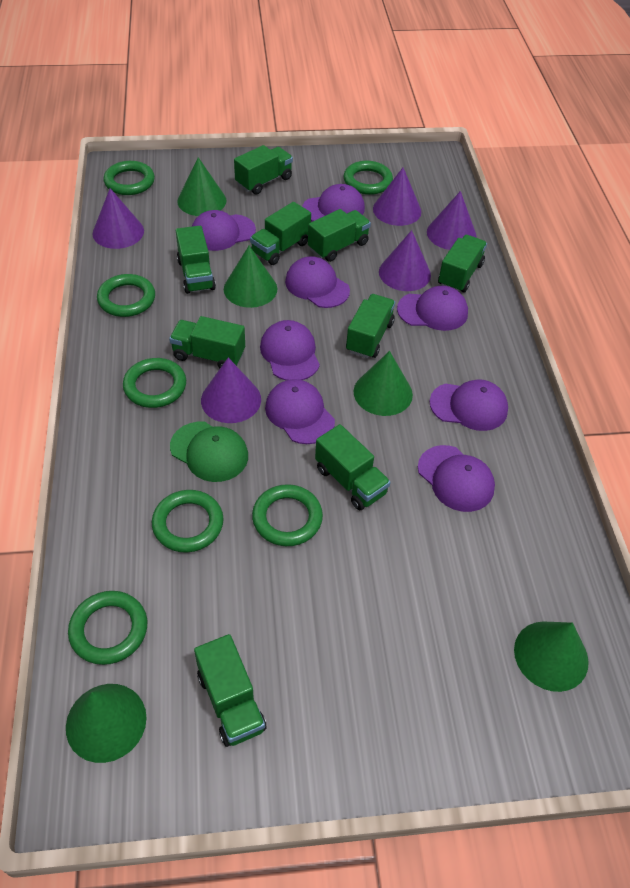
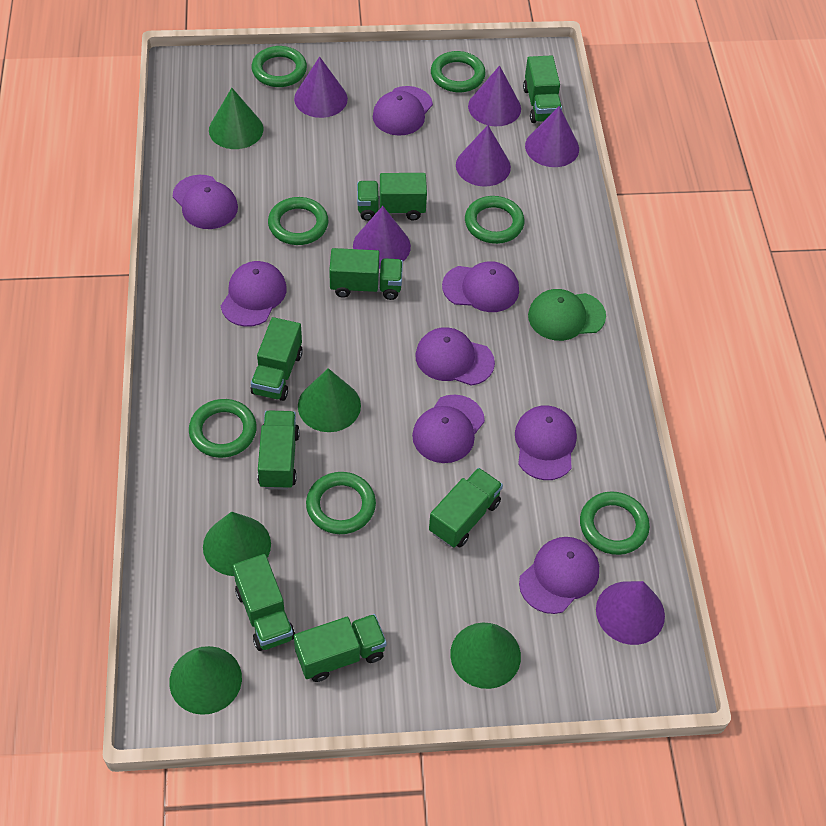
green truck: [169,316,245,368] [176,226,216,294] [194,634,267,747] [234,145,293,195] [250,202,311,265] [308,209,371,262] [315,424,391,510] [346,294,395,359] [438,235,487,293] = 9 -> [233,554,295,651] [251,317,303,401] [257,410,300,490] [294,614,387,682] [329,248,403,300] [357,173,427,221] [429,468,503,548] [523,55,562,123] = 8
purple cone: [92,188,144,249] [201,358,261,423] [373,168,421,226] [379,230,431,291] [427,191,476,250] = 5 -> [294,57,348,118] [353,206,411,268] [456,125,511,187] [468,66,521,126] [525,106,579,167] [596,581,665,645] = 6

